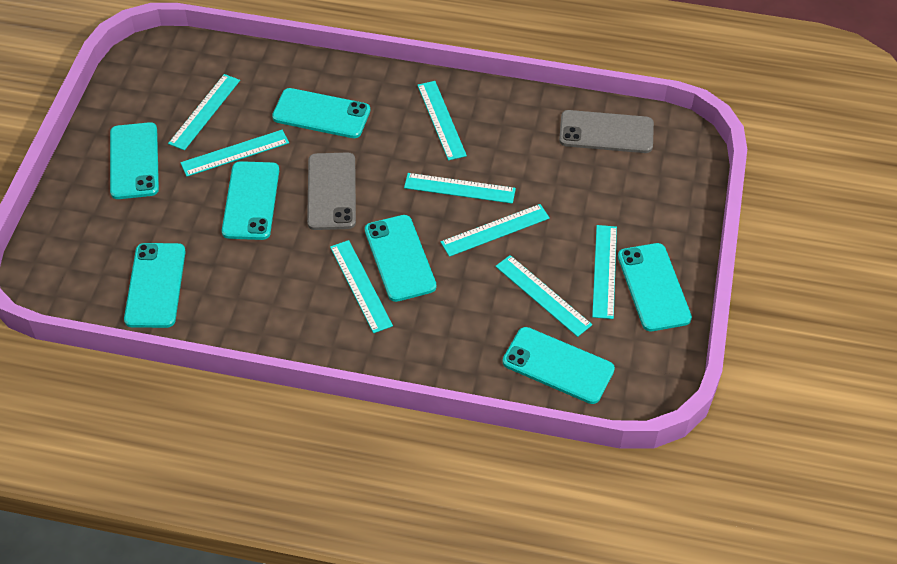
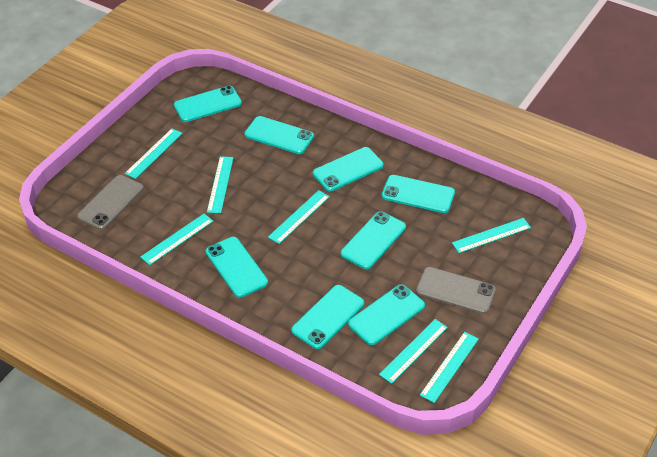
turquoise phone: [110,122,159,199] [124,243,185,328] [222,161,279,240] [272,88,370,138] [365,215,436,302] [503,327,615,404] [618,243,692,331] = 7 -> [174,86,242,122] [206,237,268,298] [245,116,314,154] [291,285,364,349] [313,147,384,192] [341,211,406,269] [348,284,425,345] [382,175,455,213] = 8
turquoise ruler: [168,74,240,150] [180,130,289,176] [330,240,393,333] [404,173,516,204] [417,81,467,160] [441,204,550,257] [495,255,592,337] [592,225,617,319] = 8 -> [125,128,183,179] [141,214,213,265] [207,156,234,214] [268,190,330,244] [379,319,448,384] [420,332,479,403] [452,218,531,253] = 7

